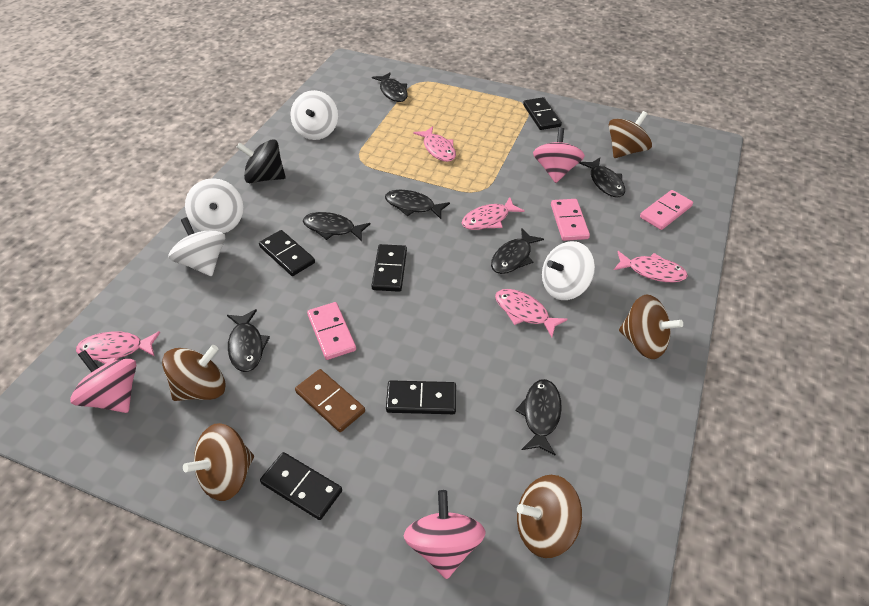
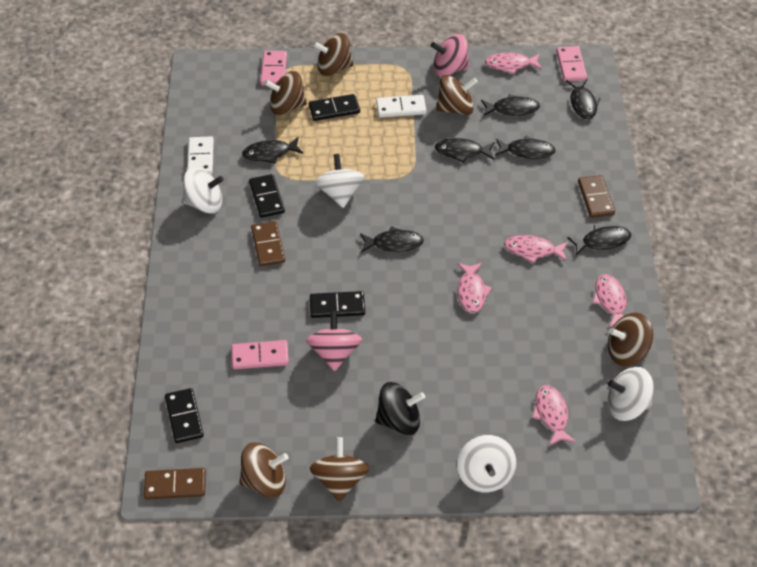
black domino: [259,230,315,276] [260,452,342,520] [371,244,407,292] [386,380,456,414] [523,97,562,130] = 5 -> [165,388,204,443] [249,174,285,218] [309,94,360,121] [310,291,365,318] = 4
brown domino: [295,369,365,432] = 1 -> [144,468,206,500] [251,221,285,266] [578,175,615,218] = 3
brown spinning top: [162,345,226,401] [183,423,254,501] [517,475,582,558] [609,111,652,158] [619,294,683,359] = 5 -> [239,442,289,497] [264,71,307,115] [310,437,370,502] [313,33,354,76] [436,75,478,115] [608,313,653,366] = 6
pink spinning top: [70,350,136,413] [404,490,486,579] [533,128,585,183] = 3 -> [306,311,362,371] [431,34,469,77] = 2
white domino: none = 0 -> [187,136,214,175] [376,95,426,118] = 2

